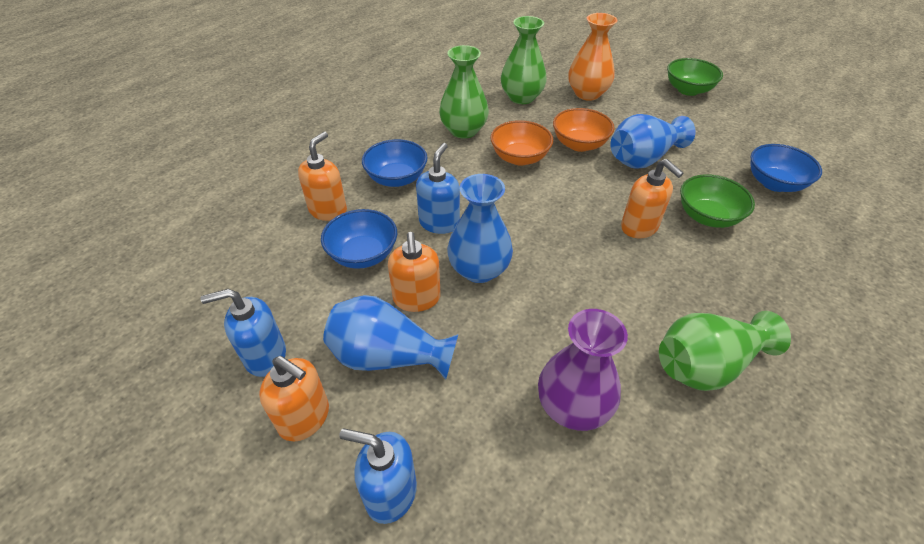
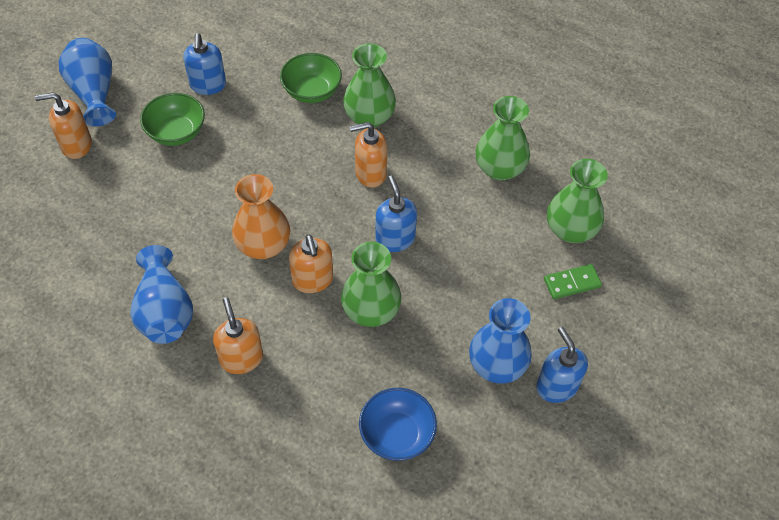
blue bowl: [321,209,397,269] [362,139,428,187] [750,144,822,192] = 3 -> [359,388,437,461] = 1
green domino: none = 0 -> [544,264,602,299] = 1
green vase: [439,45,489,139] [501,16,547,104] [659,311,791,391] = 3 -> [341,242,401,327] [343,43,396,128] [476,96,530,181] [547,159,608,243] = 4
orange bowl: [490,120,553,166] [553,108,615,152] = 2 -> none = 0
purple vase: [538,309,628,431] = 1 -> none = 0

